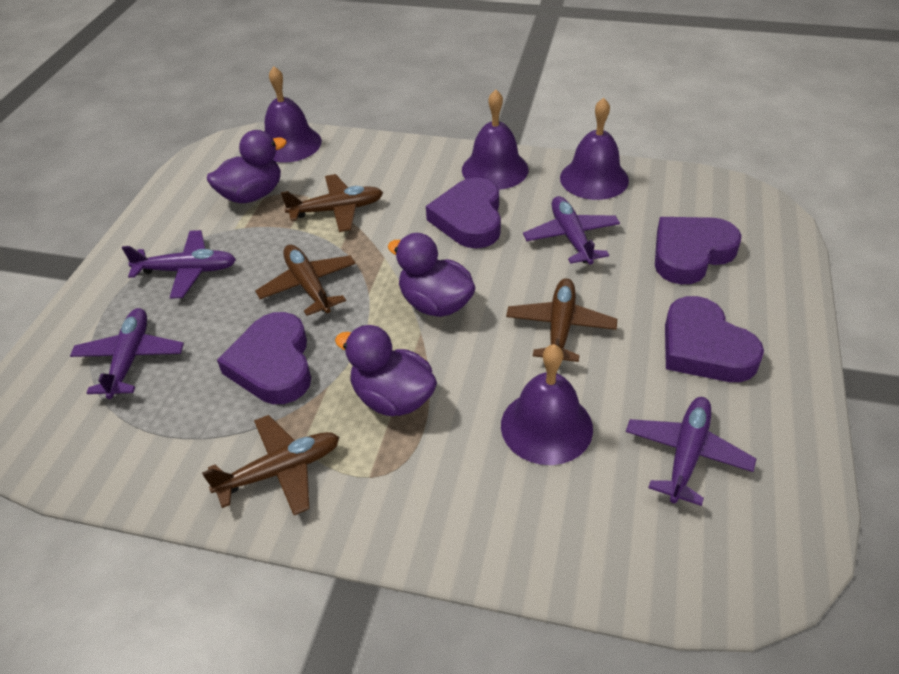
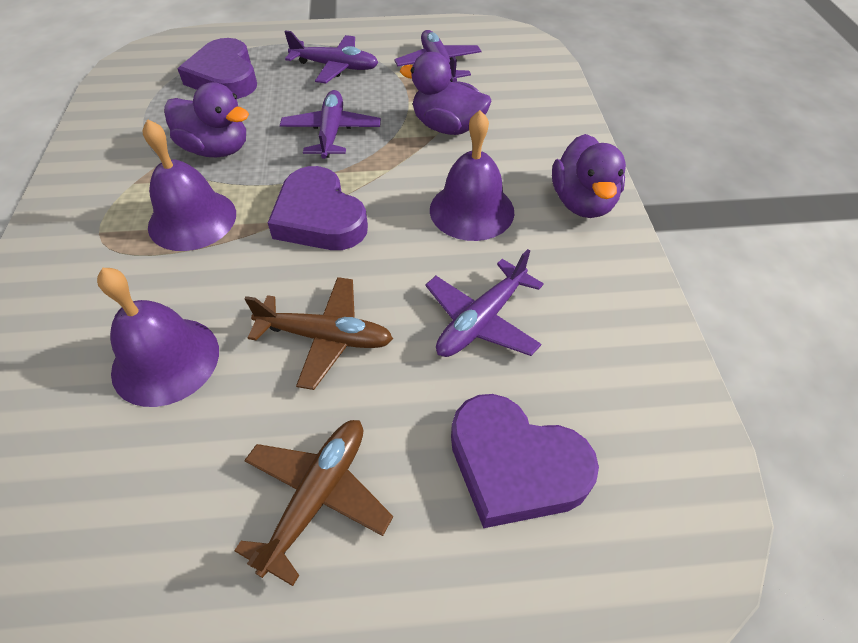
brown plane: [202,415,339,515] [255,245,356,316] [281,174,383,232] [506,278,617,362] = 4 -> [234,420,393,586] [245,277,393,390] = 2
purple bell: [265,66,322,163] [462,89,528,190] [501,344,593,465] [560,98,629,200] = 4 -> [97,268,219,407] [142,119,236,251] [430,110,514,241] = 3
purple heart: [217,312,311,404] [426,177,501,249] [655,217,742,284] [665,296,764,382] = 4 -> [178,38,257,99] [268,166,368,250] [451,394,599,528] = 3

